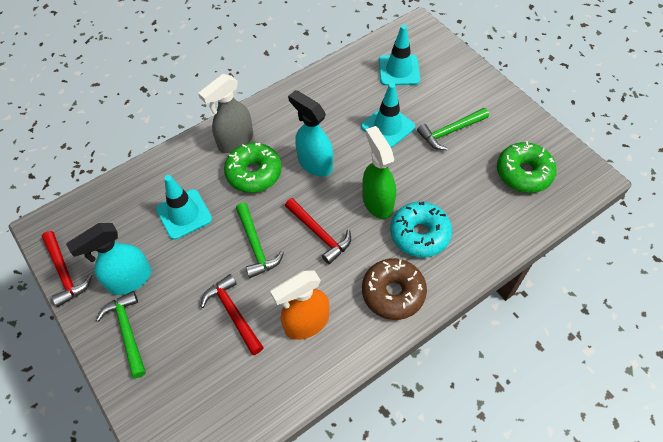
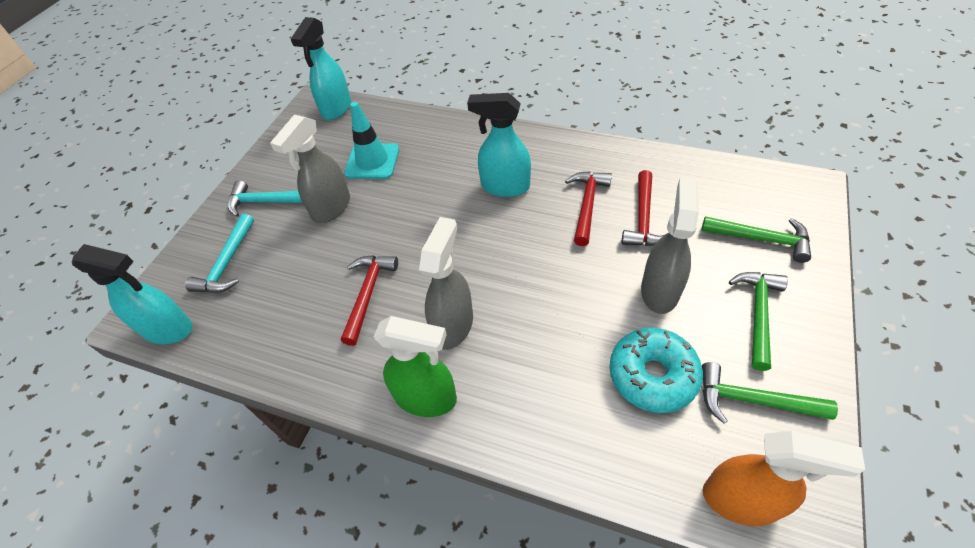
brown donut: [362,258,427,320] = 1 -> none = 0
green donut: [224,143,282,193] [497,141,557,193] = 2 -> none = 0
grey spray bottle: [198,74,253,153] = 1 -> [270,115,350,223] [419,217,473,350] [641,178,699,314] = 3
turquoise hammer: none = 0 -> [185,214,254,293] [228,180,303,217] = 2
turquoise spray bottle: [66,223,152,295] [288,90,333,177] = 2 -> [72,244,192,344] [291,17,351,120] [467,93,531,197] = 3
turquoise traffic cone: [156,175,212,240] [361,83,415,148] [379,25,420,86] = 3 -> [344,102,399,179] = 1

